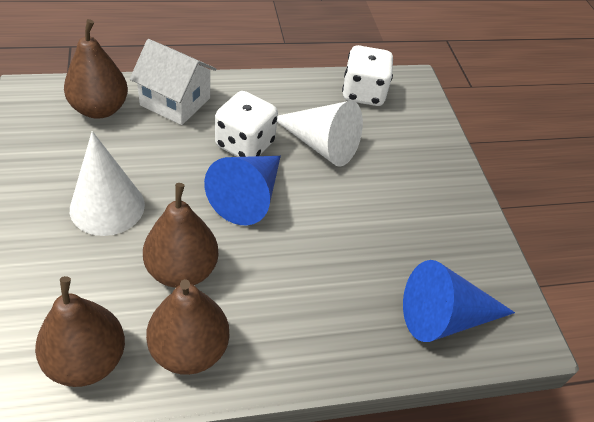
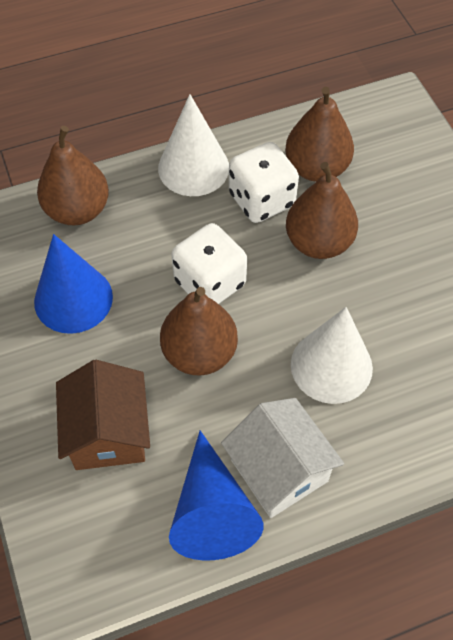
brown house: none = 0 -> [56,360,150,470] = 1

